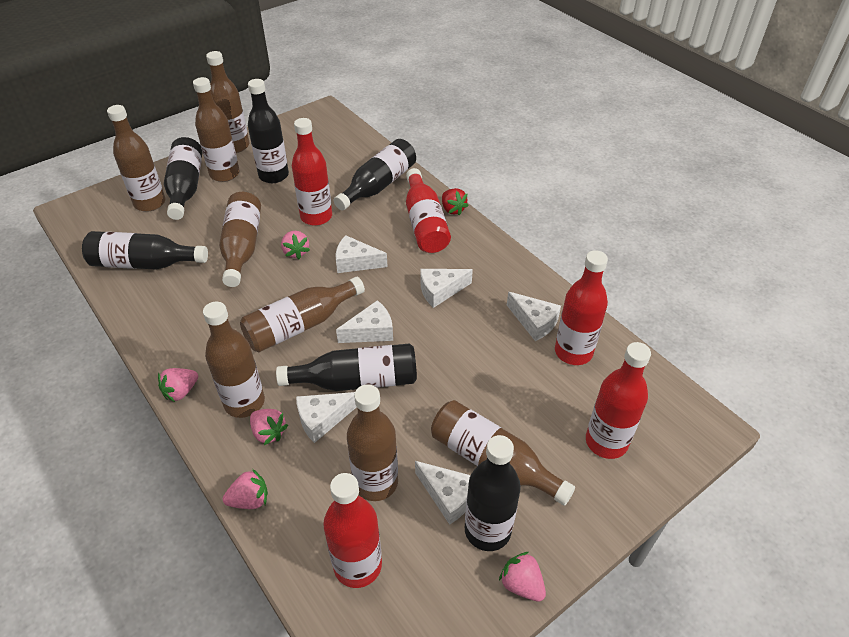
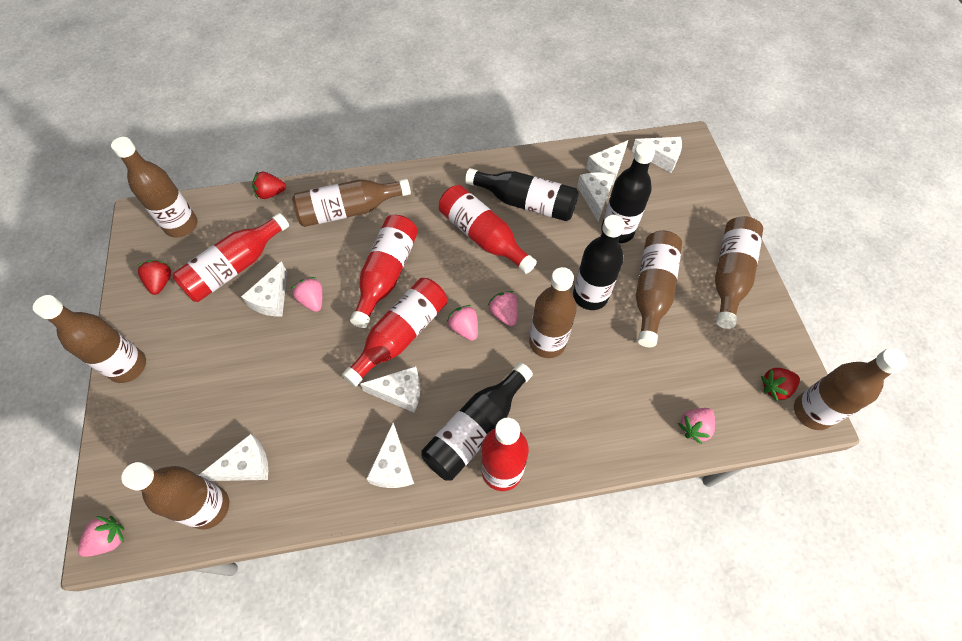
black bottle: [82,231,208,270] [164,137,202,220] [248,79,289,183] [276,343,417,391] [334,139,416,210] [465,435,521,551] = 6 -> [421,363,533,481] [465,168,579,221] [573,215,625,310] [601,143,655,243] = 4
red strawberry: [442,188,469,215] = 1 -> [138,260,171,295] [252,172,286,199] [761,368,800,401] = 3
white cheese: [296,392,357,443] [336,235,388,273] [336,300,393,343] [415,461,471,525] [420,269,473,308] [507,292,561,341] = 6 -> [199,434,268,481] [241,261,287,317] [360,366,420,413] [366,423,414,488] [577,173,614,221] [586,140,628,185] [631,137,682,173] = 7

